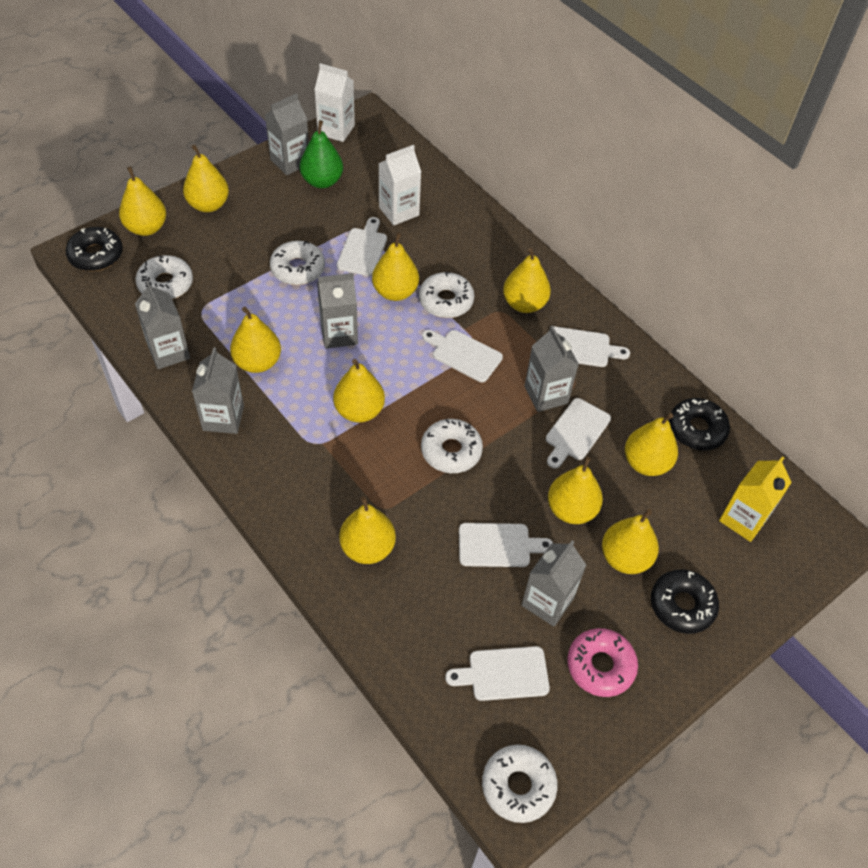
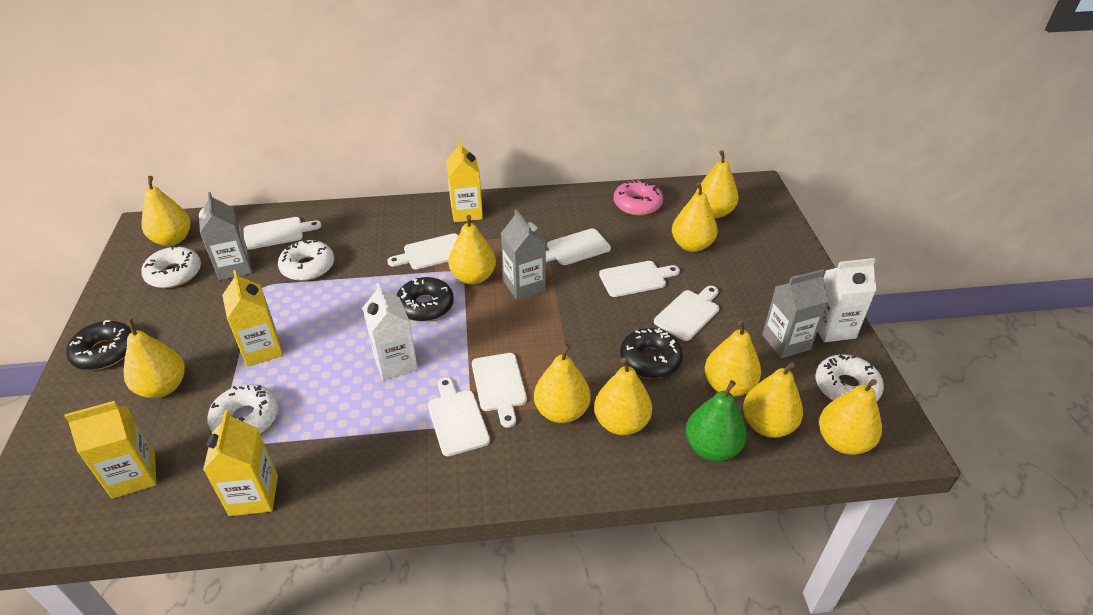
grey carton: [135,281,190,369] [192,347,244,434] [265,93,309,175] [317,273,358,349] [522,540,586,626] [524,325,579,412] = 6 -> [199,192,252,280] [501,209,546,300] [762,269,828,358] = 3
white cutting board: [337,217,387,276] [422,330,503,382] [445,646,550,701] [459,523,553,567] [546,398,611,468] [554,327,630,367] = 6 -> [244,217,321,250] [387,233,458,269] [428,377,490,456] [472,353,527,428] [546,228,611,265] [599,261,680,297] [654,286,719,341] = 7
white donut: [136,255,193,299] [270,241,325,285] [419,272,474,318] [421,419,483,473] [482,745,558,823] = 5 -> [141,246,201,288] [207,384,279,434] [278,240,334,281] [816,354,884,401] = 4
yellow carton: [719,456,792,542] = 1 -> [64,401,156,499] [203,410,278,516] [222,270,283,367] [446,140,483,222] = 4

